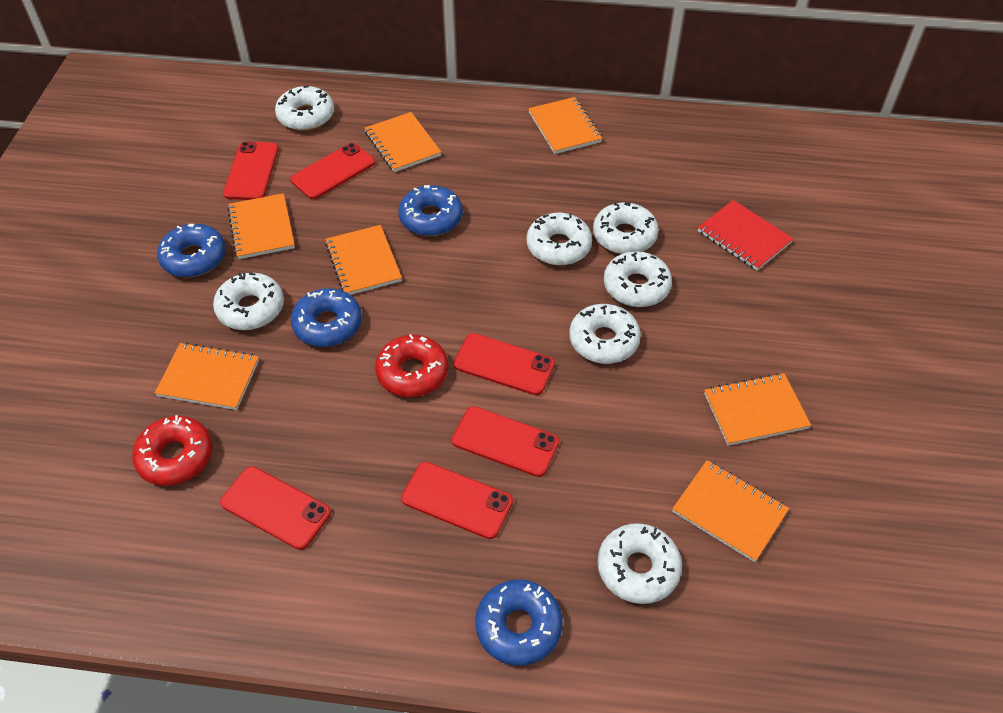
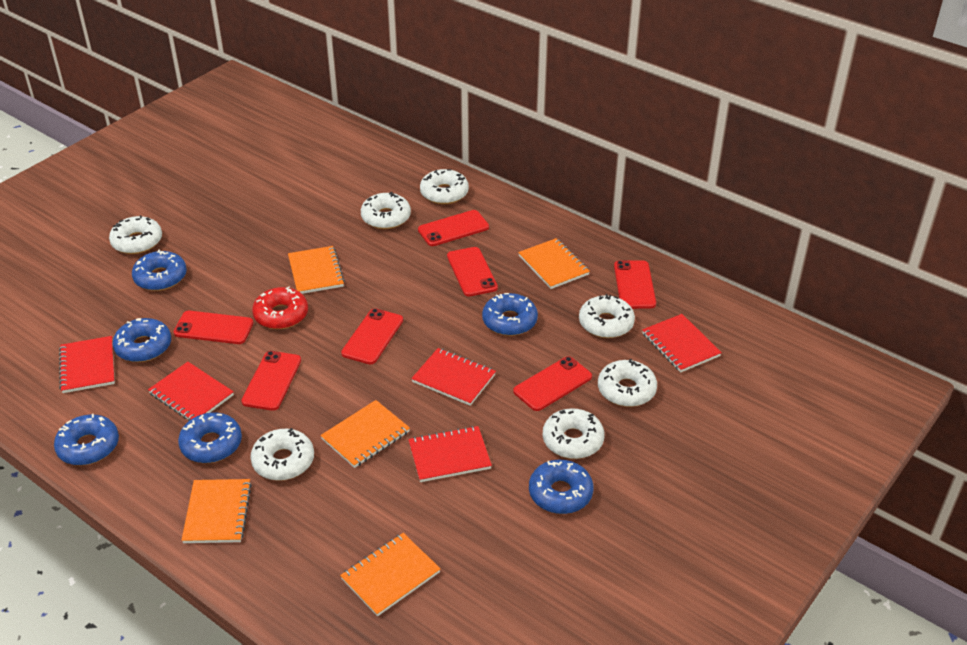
blue donut: [157,224,226,278] [291,288,362,347] [399,185,463,236] [475,579,563,666] = 4 -> [54,414,119,465] [113,318,171,362] [132,250,187,291] [178,413,242,463] [482,293,538,336] [529,460,593,514] = 6
orange notebook: [155,343,259,410] [227,193,295,259] [325,225,402,295] [365,112,441,172] [528,97,602,154] [672,460,789,562] [704,373,811,446] = 7 -> [182,479,252,543] [288,246,345,294] [320,400,410,468] [340,533,440,616] [518,238,590,289] = 5
red donut: [132,415,213,486] [375,334,449,397] = 2 -> [252,286,308,329] = 1
red notebook: [698,200,793,271] = 1 -> [59,336,115,393] [148,362,234,421] [408,426,492,482] [411,348,496,406] [642,314,722,372] = 5
red phone: [220,466,331,550] [223,141,279,200] [291,143,375,199] [401,462,513,539] [452,406,559,477] [454,333,555,395] = 6 -> [174,311,254,344] [241,351,301,411] [341,308,403,364] [418,210,489,246] [447,247,498,297] [513,356,592,411] [614,260,656,309] = 7

